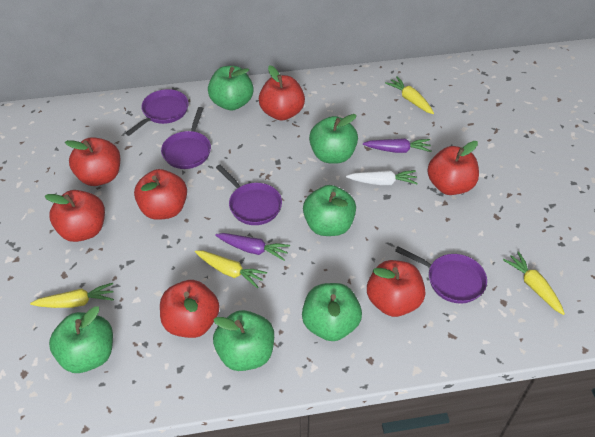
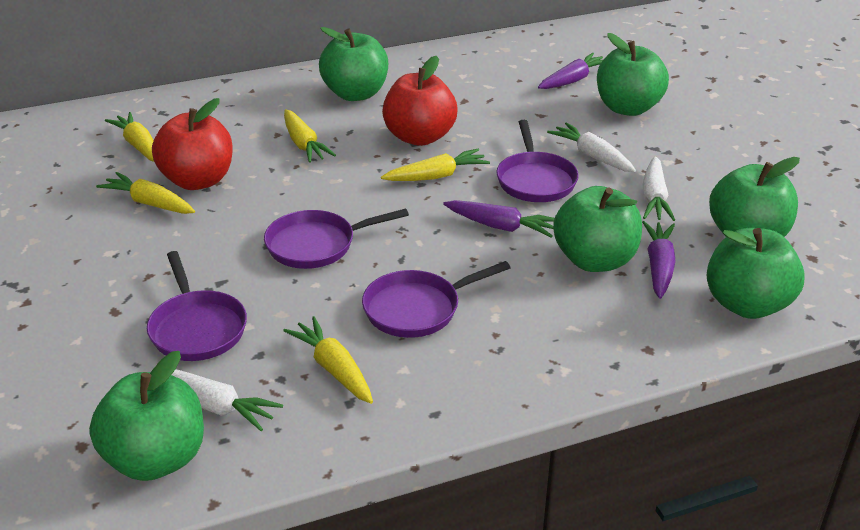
purple carrot: [215,233,290,261] [363,138,431,153] = 2 -> [443,200,554,238] [538,53,603,89] [642,221,676,299] = 3
red apple: [45,190,105,242] [65,137,120,186] [134,169,187,220] [160,280,219,338] [259,65,305,121] [367,260,425,317] [427,141,479,195] = 7 -> [152,98,233,190] [382,56,457,146] = 2
white carrot: [346,170,418,185] = 1 -> [172,369,283,431] [547,122,636,172] [642,156,675,221] = 3
yellow carrot: [30,283,114,308] [195,250,267,288] [385,76,434,114] [503,251,565,315] = 4 -> [96,172,195,214] [105,112,154,162] [284,109,336,163] [284,316,373,404] [381,149,490,181] = 5

